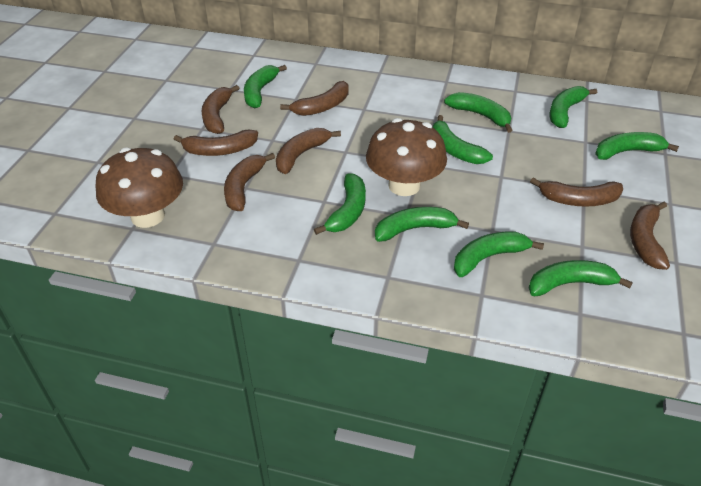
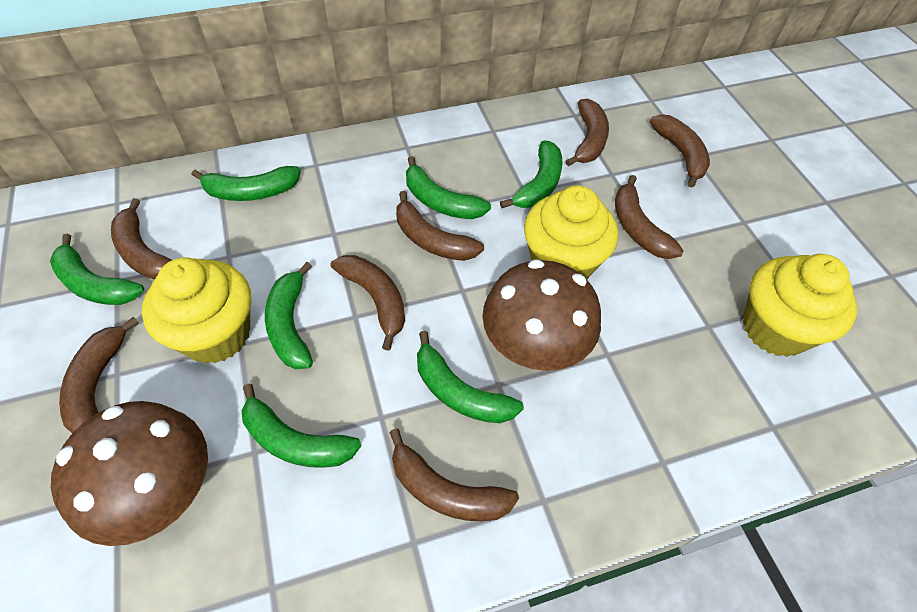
brown banana: [174,129,258,156] [202,85,239,134] [224,153,275,211] [276,128,341,174] [280,81,349,116] [530,177,623,207] [630,202,670,270] = 7 -> [59,317,139,433] [111,198,172,280] [331,255,405,351] [389,428,519,521] [396,191,484,261] [565,99,609,166] [615,175,684,259] [650,114,710,188] = 8
green banana: [244,65,287,108] [314,173,366,235] [375,207,469,242] [433,115,493,164] [444,92,512,133] [454,232,544,277] [528,260,633,297] [550,86,597,128] [595,132,679,160] = 9 -> [50,234,144,305] [192,166,301,201] [242,384,362,468] [265,262,313,369] [406,156,491,219] [417,331,524,423] [500,140,563,208] = 7
yellow cupcake: none = 0 -> [142,257,251,364] [524,186,618,280] [743,254,857,357] = 3

